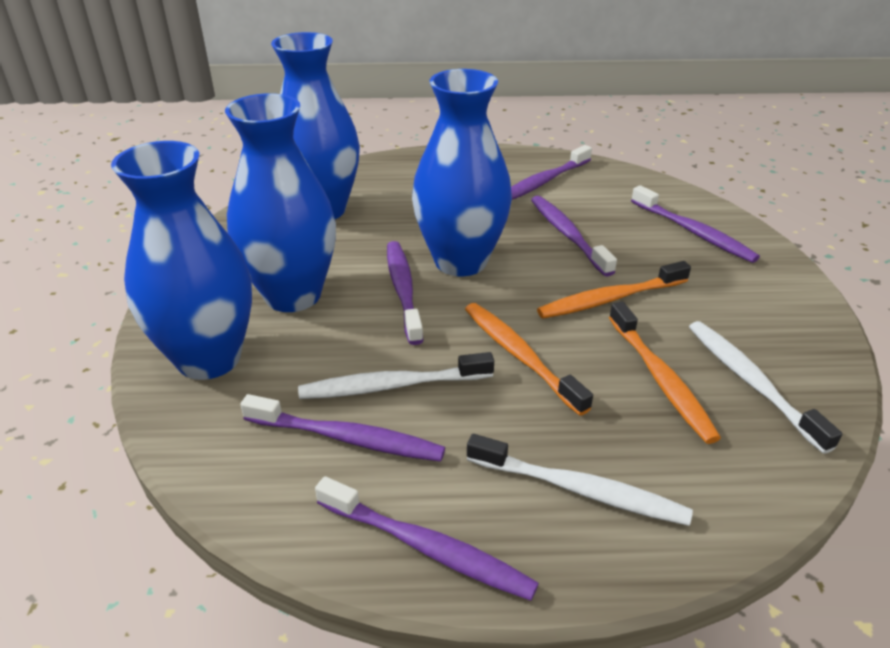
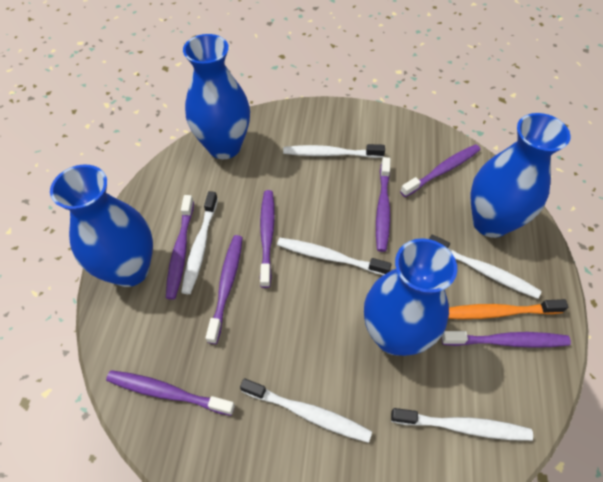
orange toothbrush: [465,303,593,416] [537,261,691,319] [609,302,721,444] = 3 -> [448,299,568,319] = 1
purple toothbrush: [240,394,445,462] [315,476,539,601] [387,241,424,345] [511,145,592,200] [531,196,617,277] [631,185,760,263] = 6 -> [106,370,235,416] [166,195,194,300] [206,235,243,344] [260,190,275,288] [376,157,391,252] [400,144,481,197] [441,331,571,348] = 7
white toothbrush: [298,352,494,399] [467,434,693,526] [689,321,842,454] = 3 -> [181,191,218,294] [240,378,372,443] [277,238,392,275] [283,144,385,158] [391,408,533,441] [429,235,541,299] = 6

